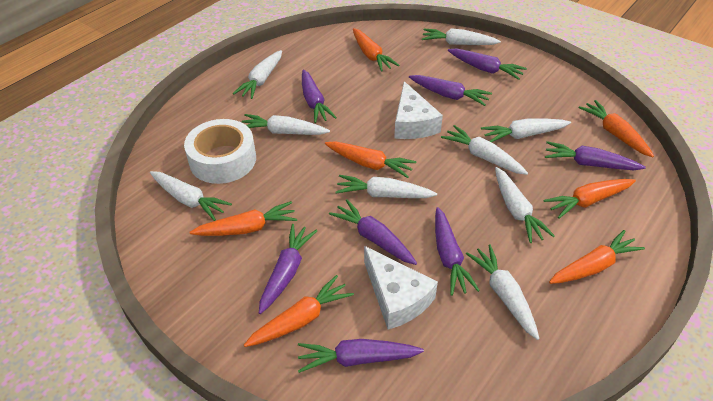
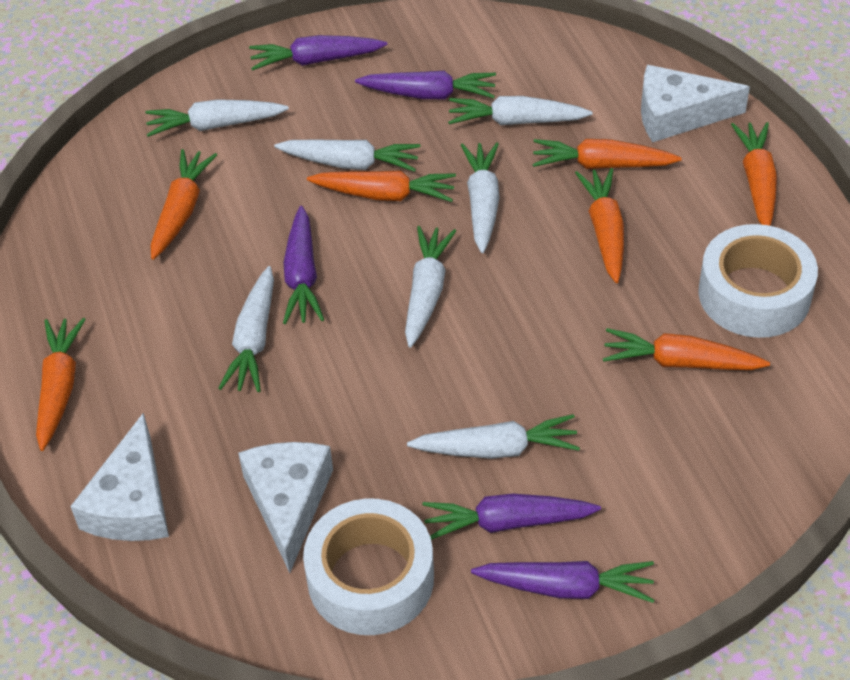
purple carrot: [259,224,317,314] [298,339,424,373] [302,70,337,123] [329,199,417,265] [409,75,492,106] [435,207,480,296] [448,48,527,80] [545,141,646,170] = 8 -> [249,35,387,70] [283,206,324,324] [355,71,496,99] [422,494,601,540] [471,561,654,603] = 5
white carrot: [150,171,232,221] [233,50,282,99] [242,114,330,135] [335,175,437,198] [422,28,501,45] [441,125,528,175] [466,244,540,340] [481,118,571,142] [495,167,555,243] = 9 -> [145,99,289,137] [218,266,274,392] [274,140,421,172] [405,226,456,348] [407,414,580,459] [448,96,593,125] [461,142,500,253] = 7
white cheese: [364,246,438,329] [394,81,443,139] = 2 -> [70,413,169,541] [238,442,333,573] [641,65,750,142] = 3
white tape: [184,119,256,184] = 1 -> [303,499,434,635] [698,224,818,338] = 2

